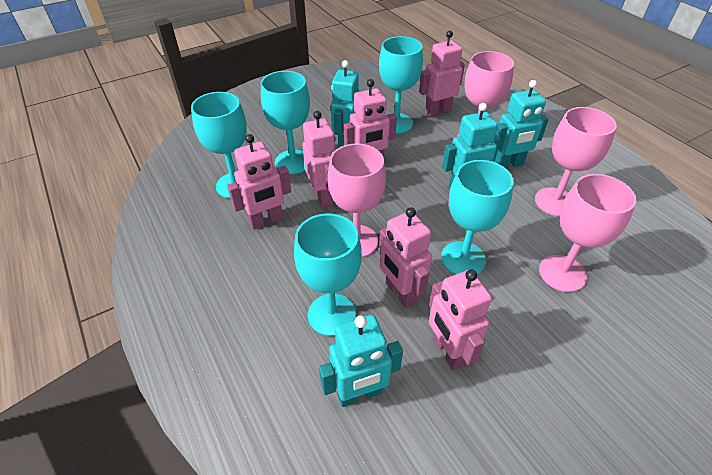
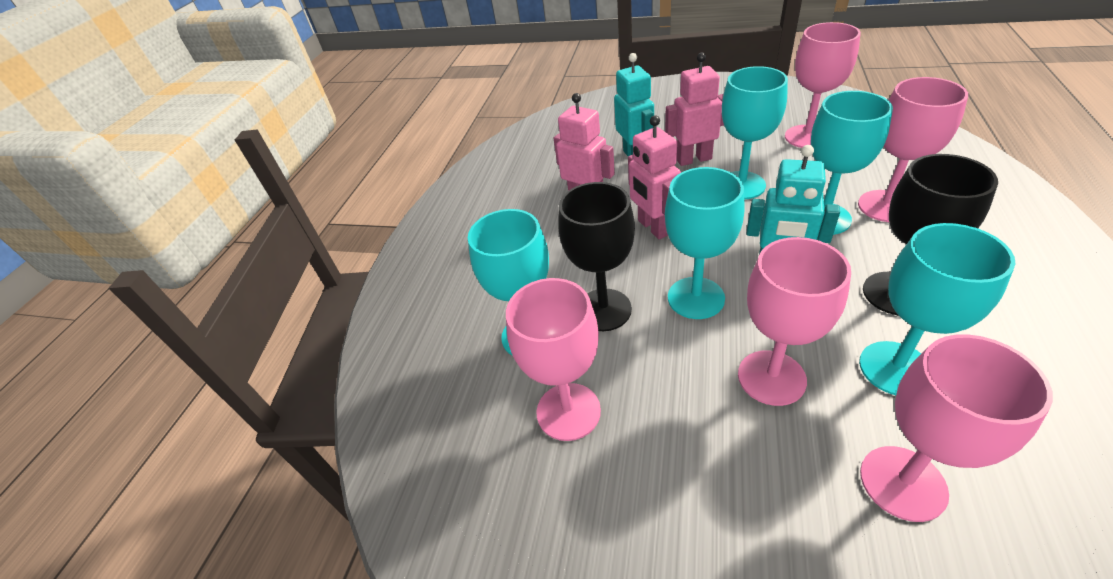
black goblet: none = 0 -> [558,182,635,331] [863,154,998,315] = 2
pink goblet: [328,143,386,258] [457,51,514,137] [535,107,617,216] [539,174,636,292] = 4 -> [506,278,601,441] [738,237,851,406] [785,22,861,148] [858,77,968,222] [860,334,1053,522] = 5
pink robot: [227,134,291,230] [303,111,336,208] [344,79,397,157] [379,207,432,308] [419,31,465,117] [429,269,492,371] = 6 -> [553,93,615,191] [628,115,681,239] [665,52,724,166] = 3
turquoise robot: [319,315,403,407] [331,60,360,148] [442,103,501,189] [494,80,549,169] = 4 -> [614,53,654,156] [746,145,840,255] = 2

